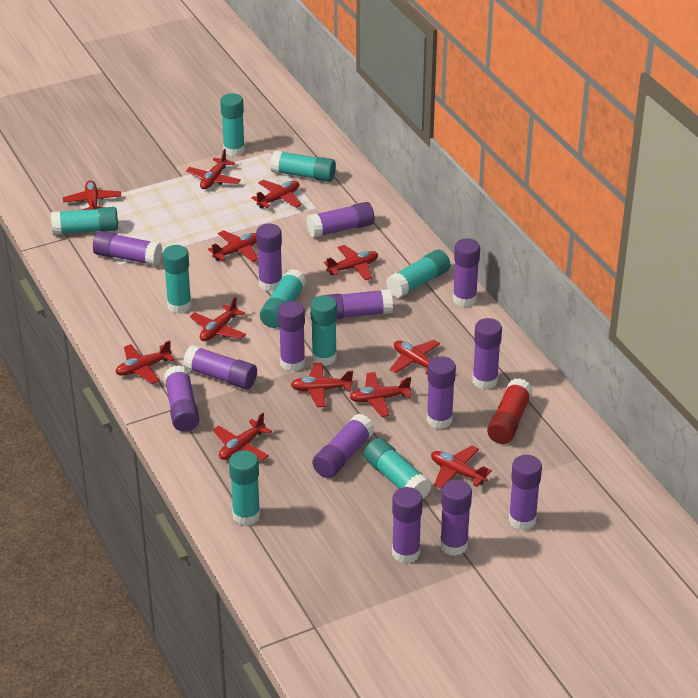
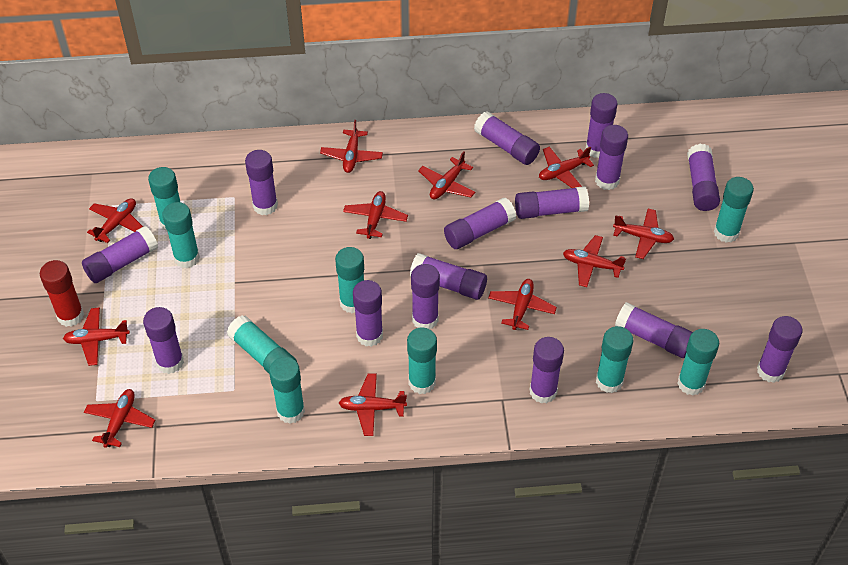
purple glue stick: [93,231,162,266] [164,365,199,432] [183,345,257,390] [256,224,282,292] [278,301,305,372] [307,202,375,238] [312,414,375,478] [326,289,393,319] [392,487,423,564] [427,356,456,429] [440,479,472,556] [453,238,480,307] [473,318,502,389] [509,455,542,530] = 14 -> [82,226,158,283] [143,307,184,374] [245,150,278,215] [353,280,383,347] [410,253,487,300] [411,264,440,329] [444,198,516,249] [474,111,540,165] [515,186,589,219] [530,337,564,403] [586,93,618,158] [595,125,628,190] [615,303,693,358] [687,144,720,211] [757,316,802,383] = 15
red plane: [63,180,121,210] [115,340,175,384] [186,149,241,189] [190,297,246,341] [208,230,258,262] [213,413,272,461] [252,180,302,209] [291,363,353,407] [324,245,378,280] [350,372,411,417] [390,340,440,375] [431,445,492,489] = 12 -> [63,307,130,366] [84,389,155,448] [87,198,143,243] [320,120,383,173] [339,373,407,436] [343,191,408,239] [418,151,476,199] [488,279,557,330] [539,147,594,188] [563,235,626,287] [613,209,674,259] = 11

